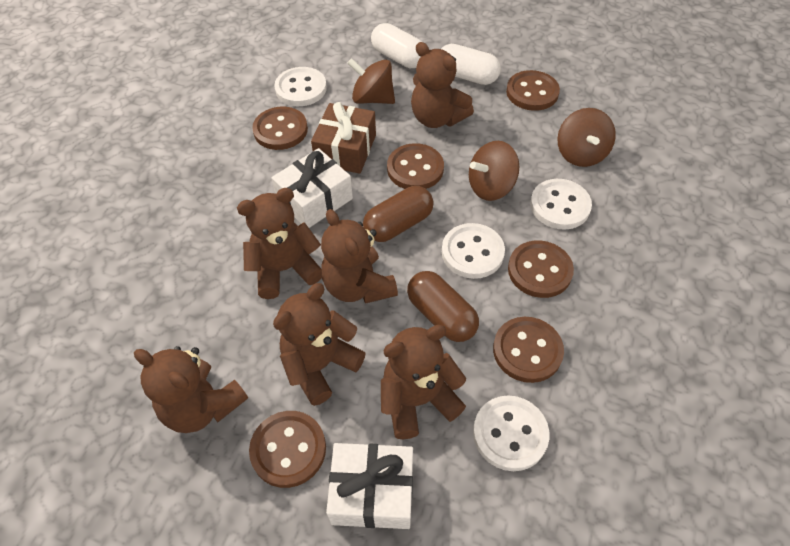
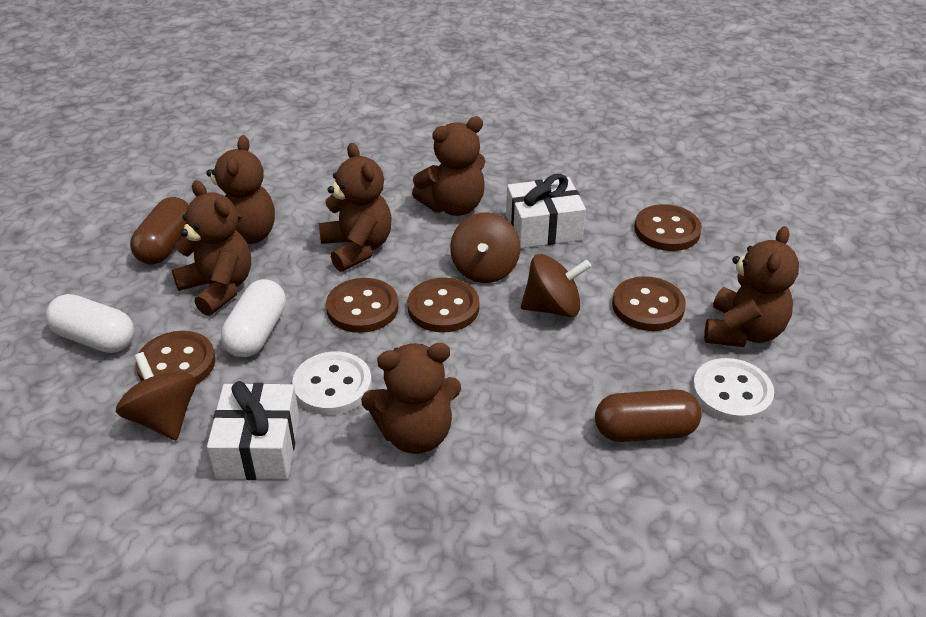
brown button: [249,411,326,488] [252,107,308,150] [387,143,444,189] [493,317,564,383] [506,70,560,111] [508,241,574,298] = 6 -> [135,331,216,385] [326,278,399,333] [408,278,480,333] [612,276,686,331] [634,204,702,251] = 5
brown gift: [311,102,376,174] = 1 -> none = 0
white button: [274,67,327,106] [442,223,505,279] [473,395,549,471] [530,179,592,230] = 4 -> [292,351,372,415] [692,358,774,423] = 2

